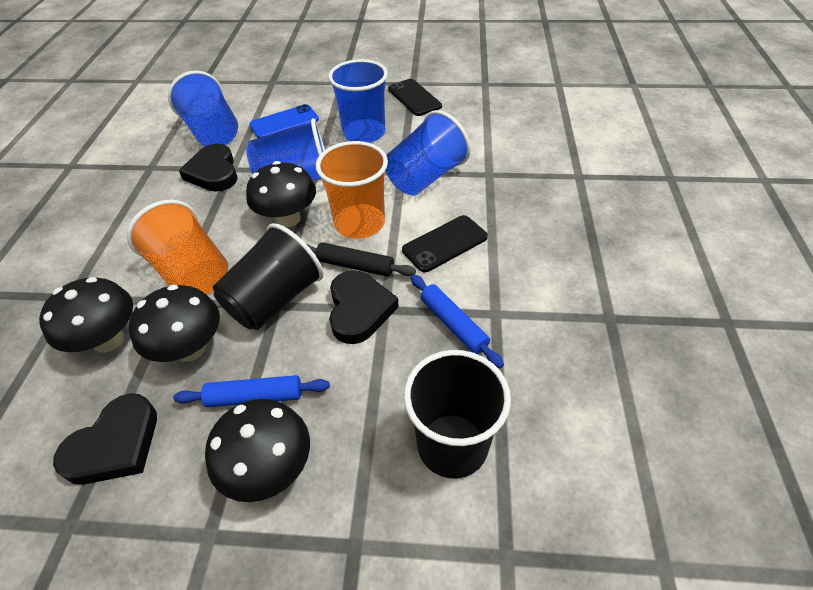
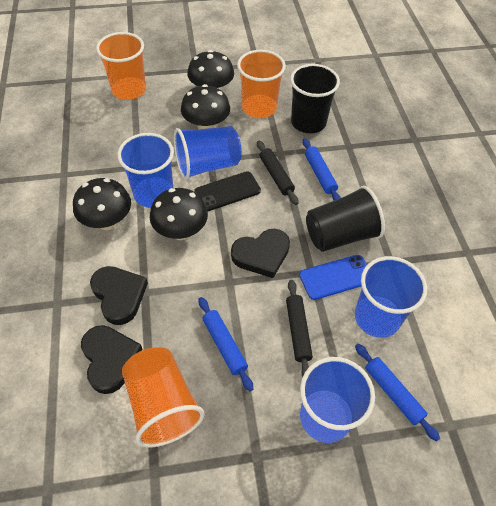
black phone: [388,79,442,116] [402,215,488,272] = 2 -> [194,171,261,211] = 1
black rolling pin: [307,242,416,277] = 1 -> [257,141,298,205] [286,280,313,377] = 2
blue rolling pin: [173,375,330,407] [411,274,504,368] = 2 -> [198,297,253,391] [303,138,341,201] [355,344,440,442] = 3
orange cup: [127,200,228,295] [316,141,388,239] = 2 -> [96,32,146,100] [122,347,205,448] [237,50,286,118] = 3

